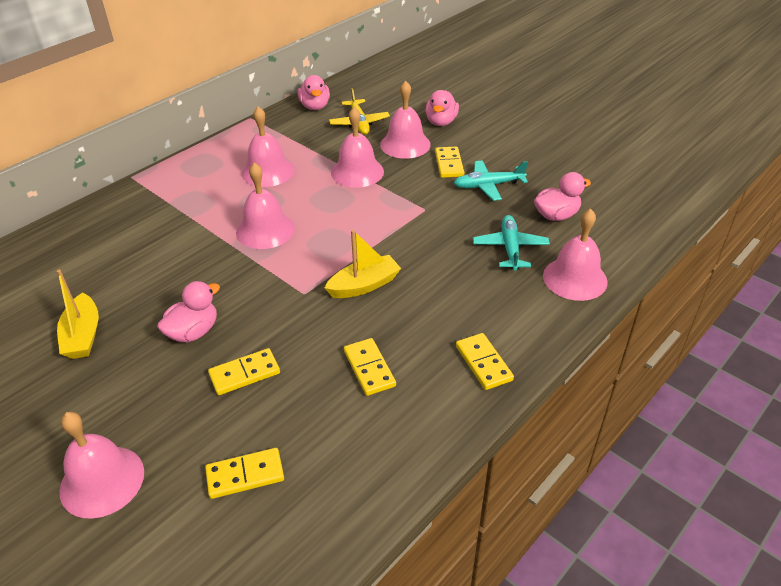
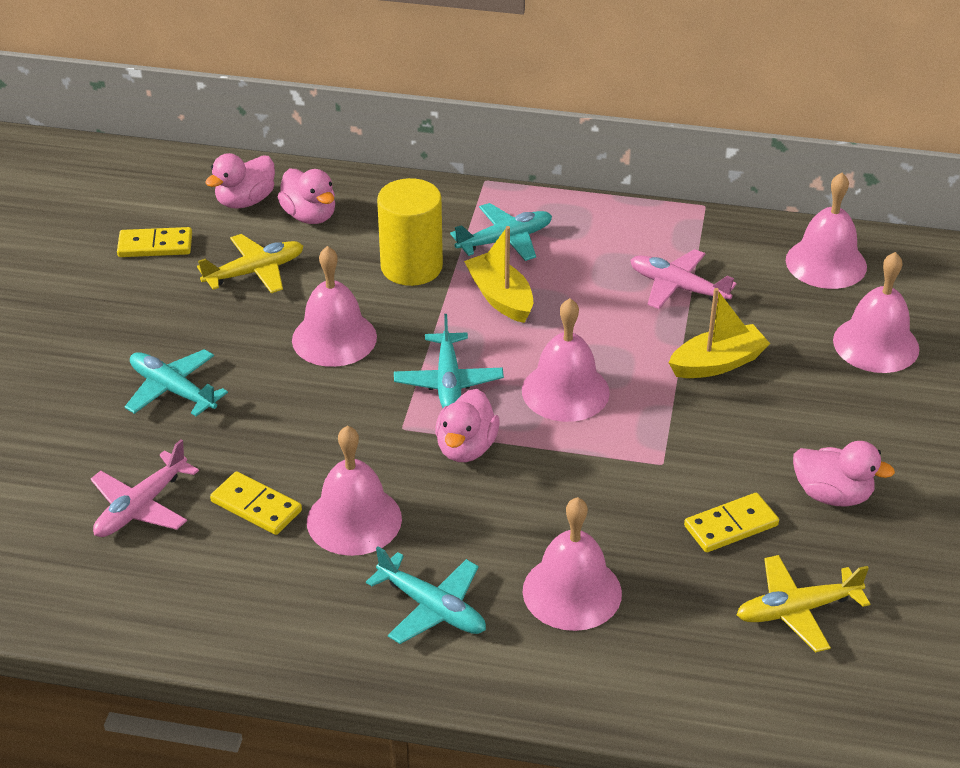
pink plane: none = 0 -> [91,440,199,537] [630,249,737,309] = 2
turquoise plane: [454,160,528,201] [473,215,550,271] = 2 -> [125,349,228,416] [366,546,486,644] [394,314,504,408] [450,203,552,261] = 4
yellow cylinder: none = 0 -> [377,178,443,286] = 1
yellow domino: [205,448,284,499] [208,348,280,395] [344,338,396,396] [435,147,464,178] [456,333,514,390] = 5 -> [117,227,192,257] [210,471,302,535] [684,493,779,553] = 3
yellow plane: [329,88,390,135] = 1 -> [197,234,303,293] [736,555,870,652] = 2

